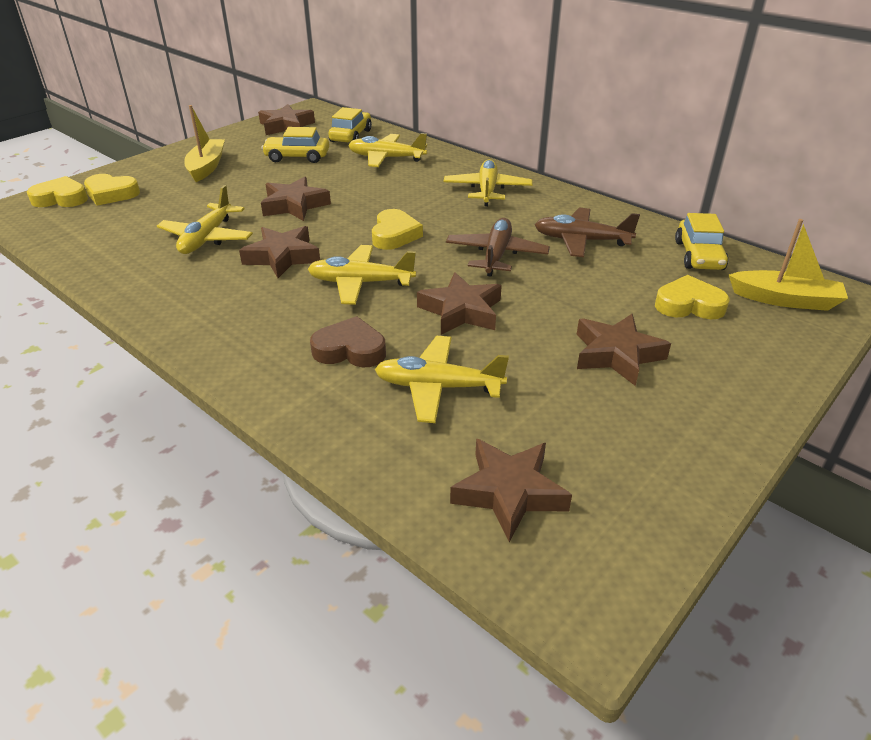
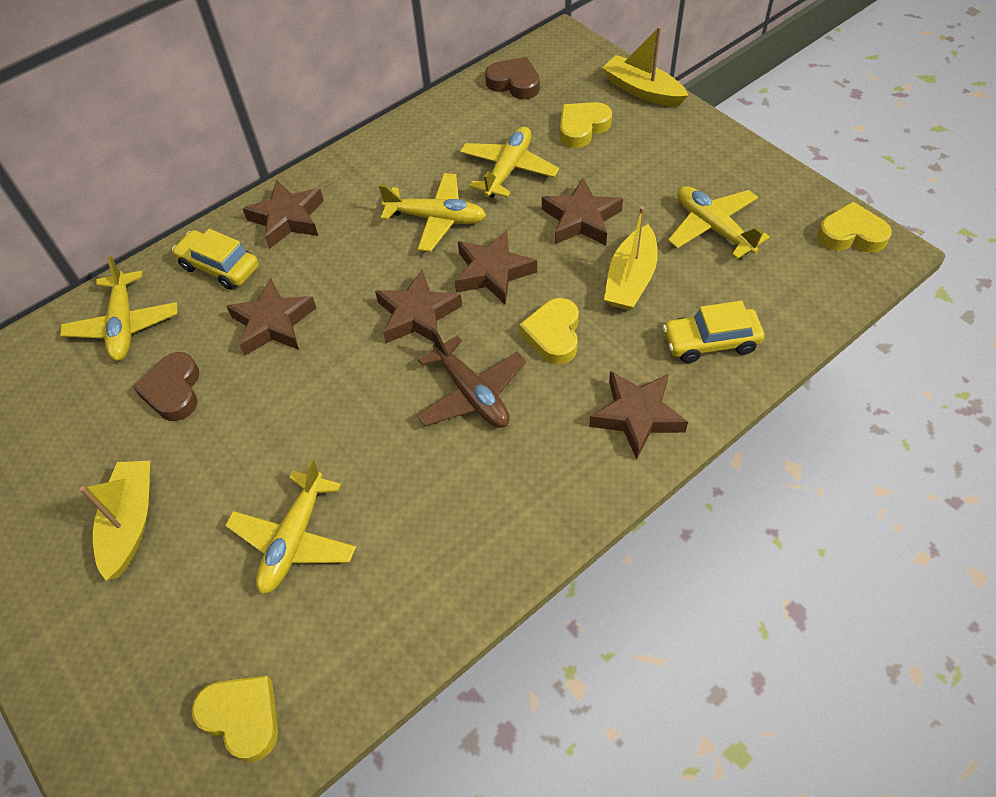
brown heart: [310,316,386,368] = 1 -> [133,352,200,421] [485,57,540,99] = 2
brown plane: [446,218,550,277] [535,208,640,257] = 2 -> [417,328,526,428] = 1
yellow boat: [184,105,225,182] [729,219,848,311] = 2 -> [80,461,150,581] [602,26,689,106] [604,206,658,310] = 3
yellow car: [261,127,329,163] [328,107,372,142] [675,213,728,270] = 3 -> [172,229,259,290] [663,301,764,363] = 2

